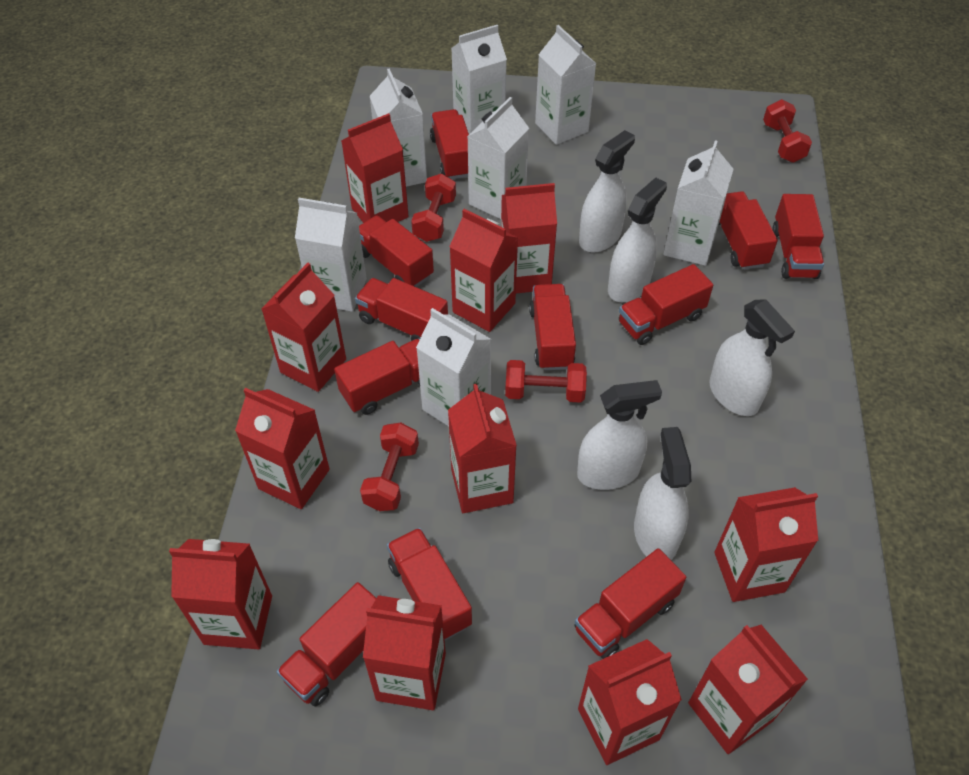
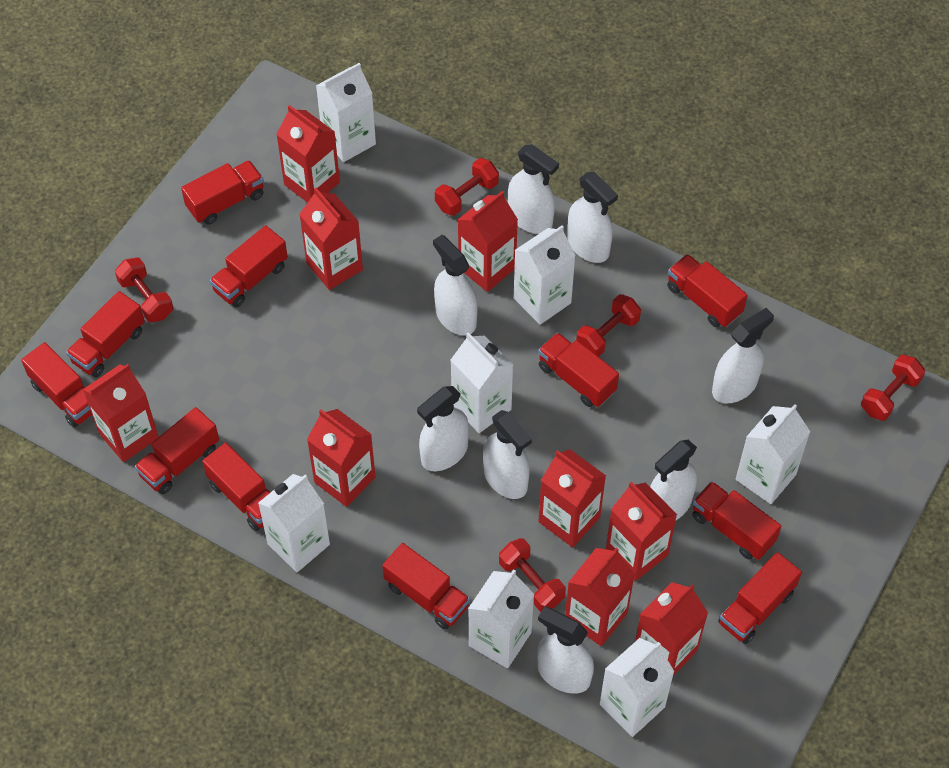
red carton: [169,539,272,649] [235,388,330,509] [261,263,346,392] [342,113,409,223] [363,595,446,710] [448,384,517,513] [449,209,518,332] [501,183,557,293] [578,639,682,765] [688,625,808,754] [714,487,818,602] = 11 -> [83,364,159,462] [276,105,340,203] [299,188,363,290] [307,409,375,507] [458,191,518,292] [538,449,606,547] [565,548,635,646] [606,482,677,581] [635,582,708,676] = 9
red dumbbell: [360,423,419,511] [411,174,456,242] [505,360,587,403] [763,99,812,163] = 4 -> [115,257,173,322] [435,158,499,216] [499,538,566,612] [576,294,641,357] [861,355,925,421] = 5
white spray bottle: [577,380,662,490] [579,130,635,252] [608,177,667,302] [634,427,691,560] [709,299,795,416] = 5 -> [417,386,469,471] [433,235,478,336] [483,410,532,499] [508,144,559,234] [537,607,594,694] [567,172,618,263] [650,440,697,520] [712,308,774,403] = 8

